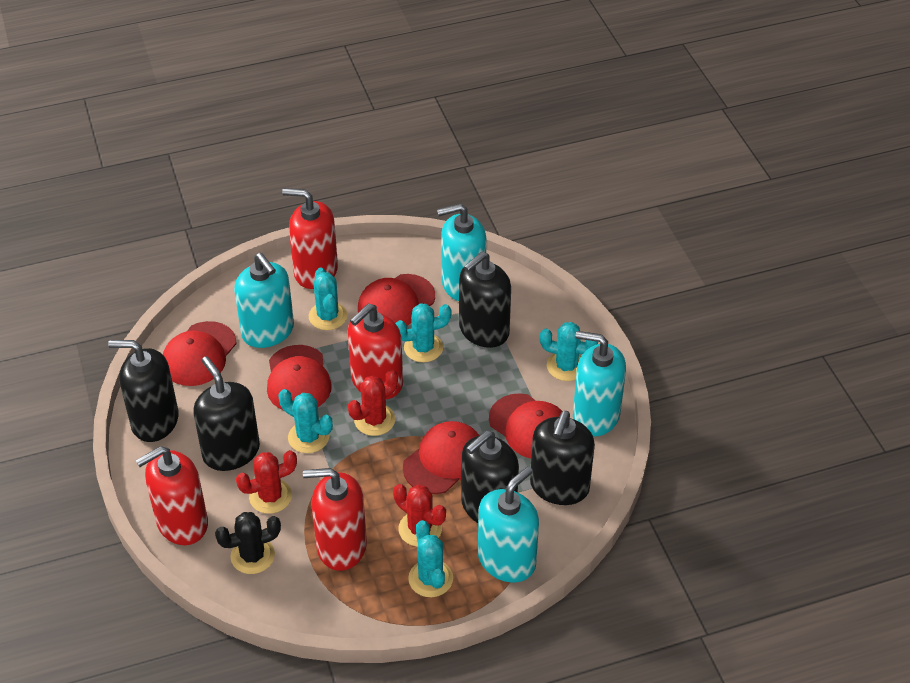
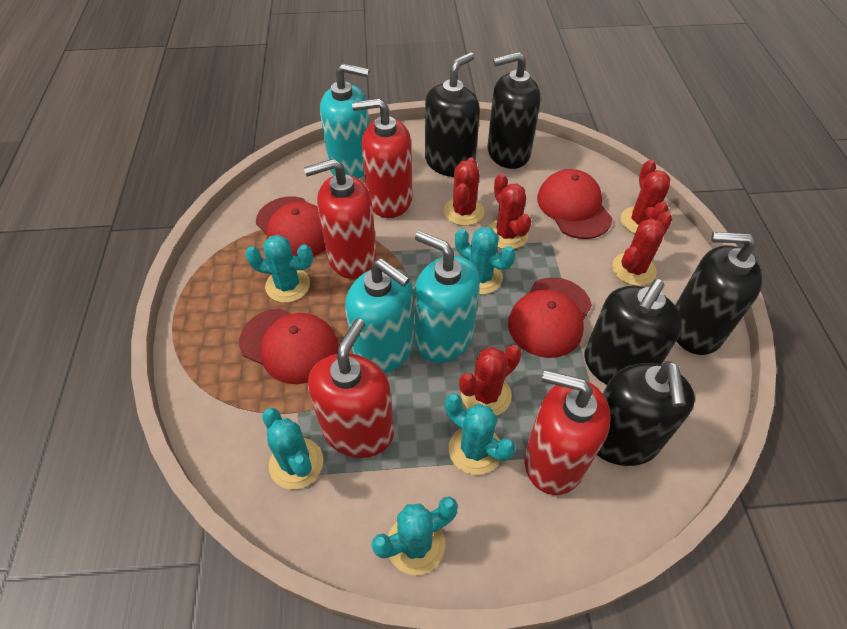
black cactus: [215,512,281,574] = 1 -> none = 0
red cactus: [236,450,297,514] [348,369,398,436] [393,484,446,547] = 3 -> [444,157,484,226] [459,345,522,416] [488,173,532,249] [612,212,672,286] [621,160,670,234] = 5
red cap: [163,321,237,386] [267,345,332,410] [358,274,435,326] [403,421,479,494] [489,393,562,459] = 5 -> [239,308,338,384] [256,197,326,257] [508,277,592,358] [537,169,612,239] = 4
turquoise soap dispenser: [234,253,294,348] [437,203,486,301] [478,466,539,582] [573,331,626,436] = 4 -> [320,63,369,179] [345,258,414,373] [414,231,480,363] = 3

